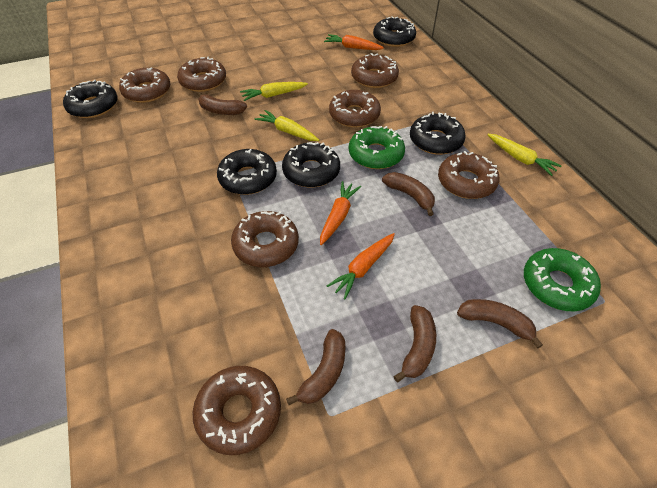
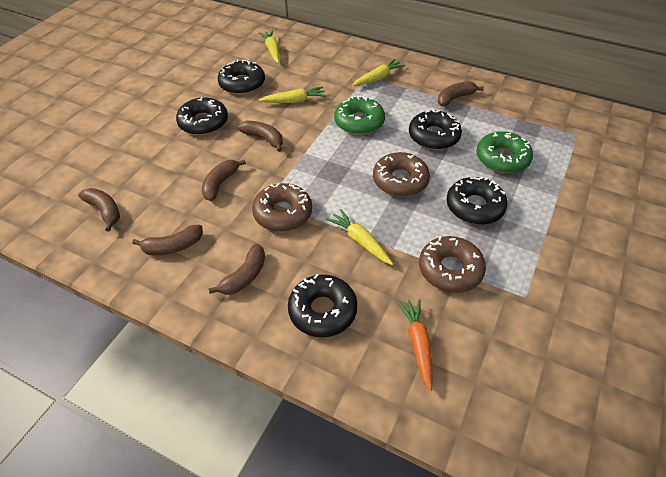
brown banana: [198,92,247,115] [286,329,346,405] [382,172,435,216] [393,305,436,382] [457,299,543,348] = 5 -> [78,188,120,231] [132,225,203,255] [202,160,246,201] [209,244,265,295] [238,121,283,152] [438,81,484,106] = 6
brown donut: [119,67,170,103] [177,57,226,92] [193,366,281,455] [231,211,299,267] [329,90,381,128] [351,53,399,88] [438,151,500,199] = 7 -> [252,183,312,232] [373,152,430,197] [419,236,486,293] = 3
orange carrot: [320,181,361,245] [324,34,384,50] [326,233,395,299] = 3 -> [397,299,433,391] = 1
yellow carrot: [240,82,308,101] [255,110,319,141] [487,134,561,176] = 3 -> [259,30,280,63] [259,87,326,103] [326,209,393,265] [352,59,406,86] = 4

